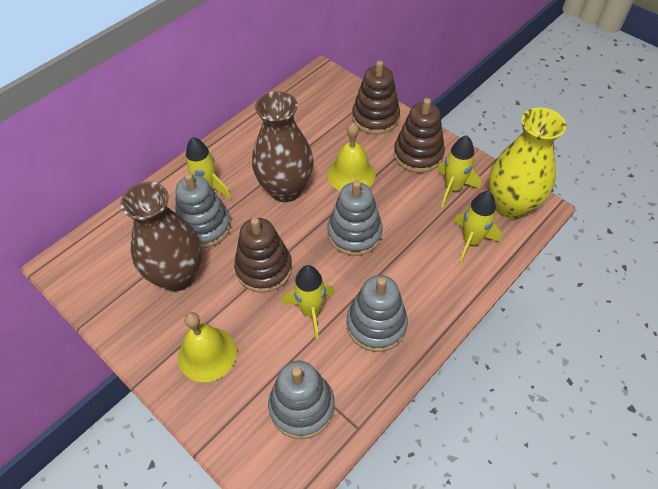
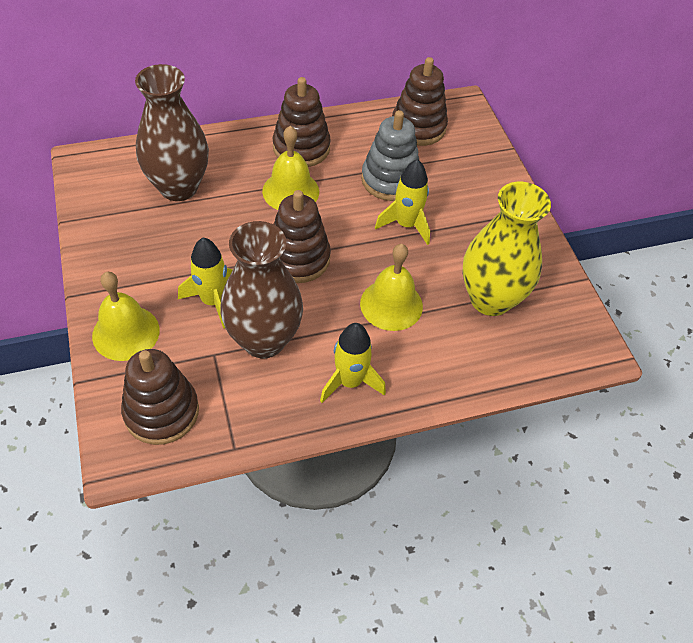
brown stacking toy: [234,217,292,293] [352,60,400,135] [394,98,445,173] = 3 -> [121,349,199,445] [273,77,331,167] [273,190,331,283] [392,57,448,146] = 4
grey stacking toy: [175,173,231,248] [268,361,335,439] [327,180,383,256] [347,275,408,352] = 4 -> [361,110,420,201] = 1
yellow bell: [178,312,237,382] [327,123,376,191] = 2 -> [92,272,160,361] [262,126,319,210] [360,244,423,331] = 3
yellow rocket: [186,137,231,199] [282,265,335,339] [437,135,481,207] [454,191,502,263] = 4 -> [178,238,233,329] [320,323,386,403] [375,159,430,245] = 3

